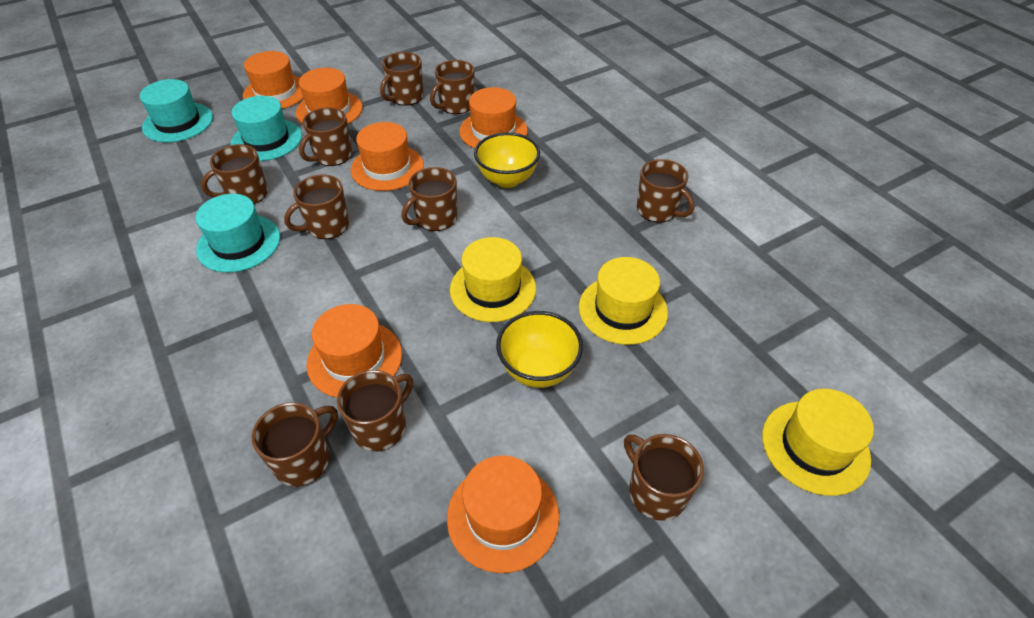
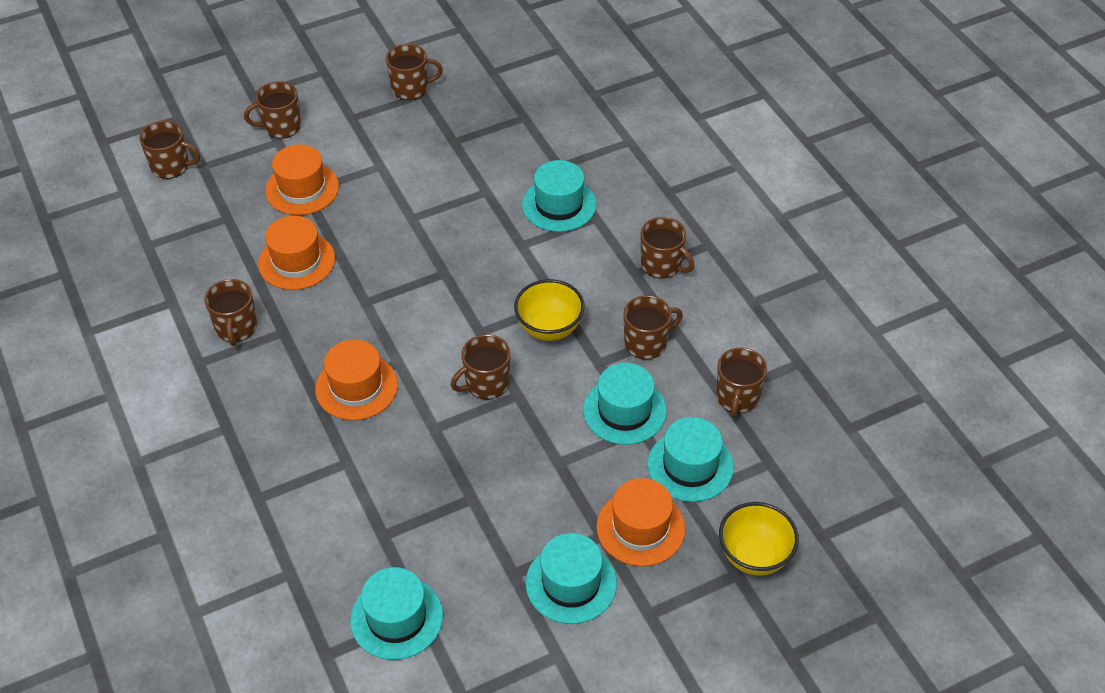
brown mug: [201,144,268,204] [252,402,338,486] [284,175,349,239] [299,107,352,166] [337,370,413,451] [380,52,424,106] [401,167,457,231] [430,60,475,114] [624,434,704,521] [637,159,694,223] = 10 -> [139,120,200,179] [204,279,257,346] [244,81,301,139] [386,44,443,100] [451,334,510,399] [624,295,683,359] [641,217,694,279] [716,348,767,417] = 8
orange hat: [243,51,304,109] [296,68,363,124] [306,304,402,398] [351,122,424,191] [447,456,559,573] [459,87,528,148] = 6 -> [258,216,335,290] [265,145,339,215] [315,339,398,420] [596,478,685,566] = 4
turquoise hat: [139,79,213,142] [196,194,280,273] [231,96,302,161] = 3 -> [350,567,443,660] [522,160,596,232] [526,533,617,624] [583,363,667,445] [647,417,734,502] = 5
yellow hat: [450,237,536,322] [579,257,668,345] [762,389,874,496] = 3 -> none = 0

